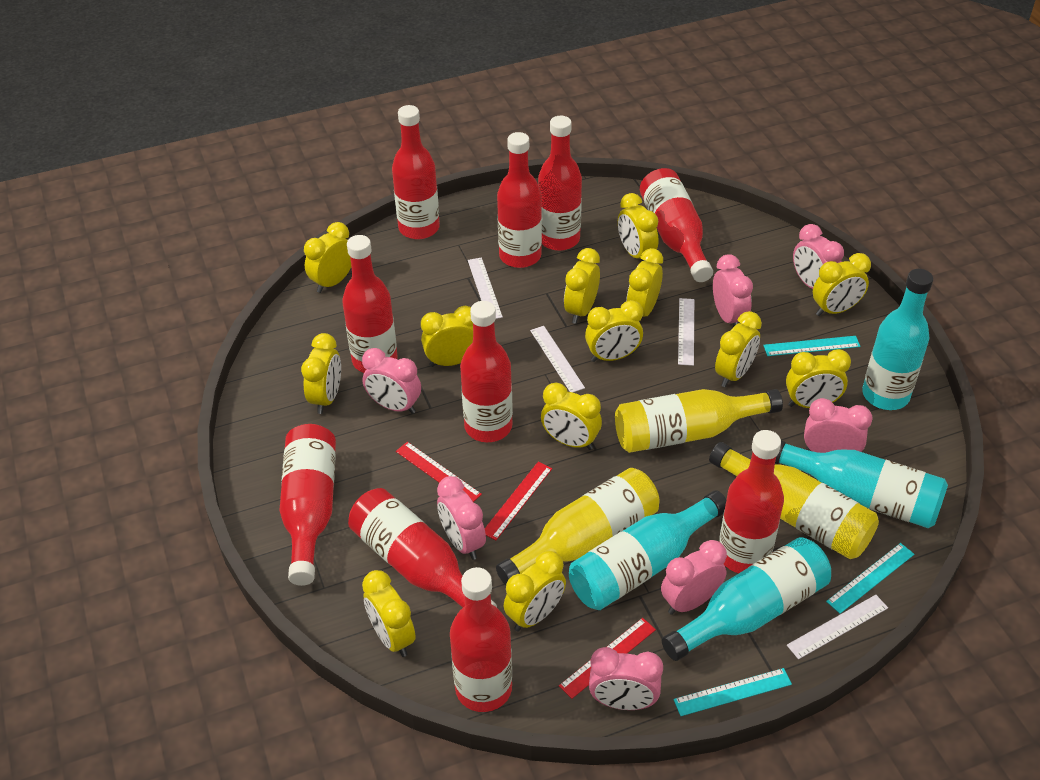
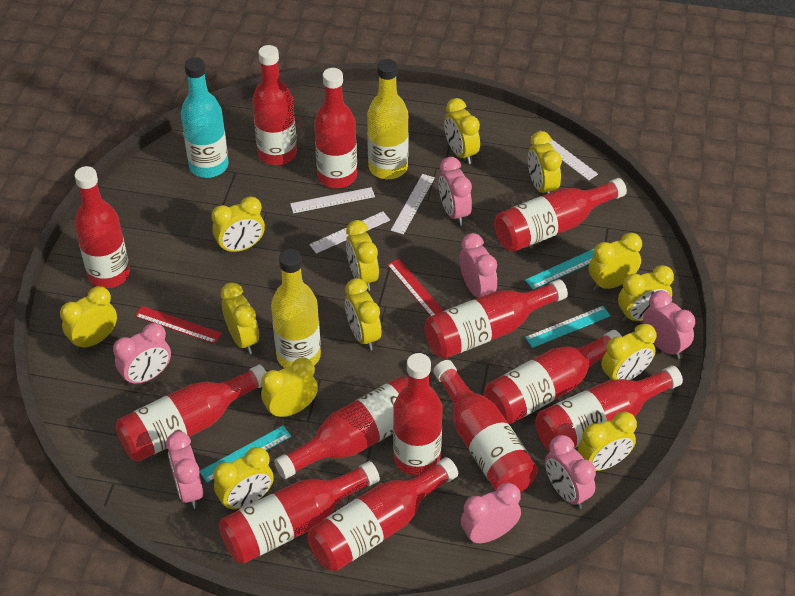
red bottle: [279,424,336,586] [342,235,398,373] [348,488,497,608] [392,105,440,239] [450,567,512,712] [460,301,513,442] [497,132,542,268] [538,116,582,251] [640,168,713,282] [719,430,784,573] = 10 -> [74,166,130,288] [115,365,266,462] [219,461,380,564] [252,45,297,165] [274,376,408,479] [307,457,458,572] [314,68,357,188] [393,353,443,476] [424,279,568,359] [433,360,538,492] [484,330,622,425] [494,178,627,252] [535,365,683,451] = 13
red ruler: [396,442,482,502] [485,462,552,540] [559,618,656,699] = 3 -> [135,306,222,344] [387,259,444,316] = 2
turquoise bottle: [569,490,727,610] [662,537,831,661] [775,440,948,528] [862,269,933,410] = 4 -> [181,57,228,178] = 1
yellow bottle: [496,468,660,585] [615,389,783,453] [709,442,879,559] = 3 -> [271,249,321,368] [367,59,409,179] = 2

